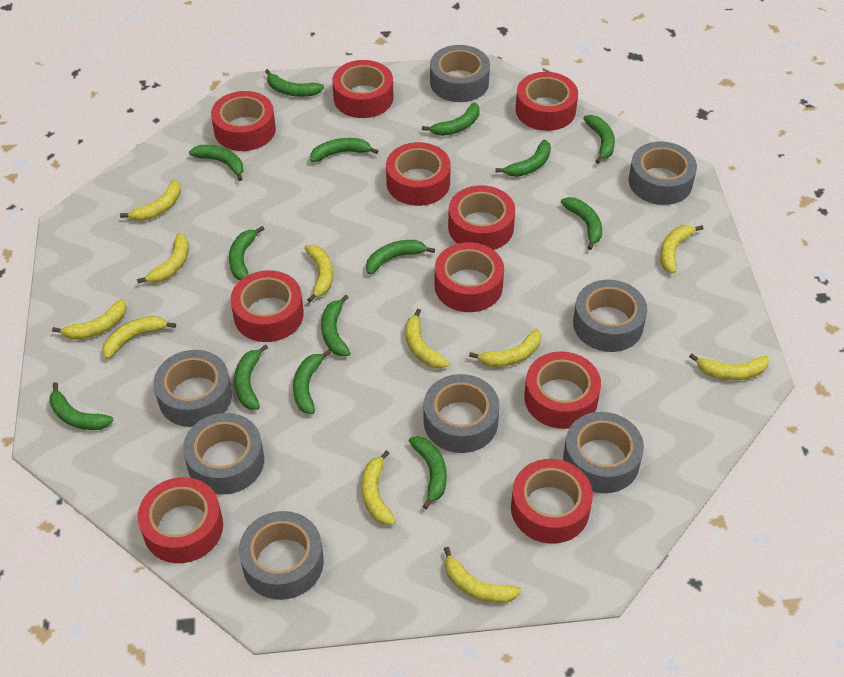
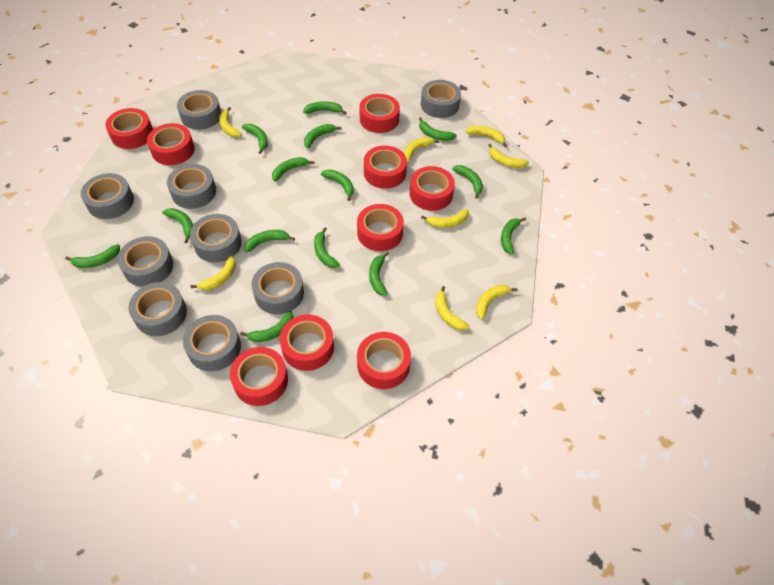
grey tape: [153,350,232,427] [183,413,264,495] [239,511,324,600] [424,374,500,453] [430,45,490,102] [563,412,644,493] [573,280,647,352] [628,142,697,205] = 8 -> [81,173,134,219] [117,236,173,287] [129,282,187,336] [167,164,216,209] [177,90,221,130] [183,315,241,371] [190,214,242,262] [252,262,304,314] [421,80,461,118] = 9
red tape: [138,477,223,563] [211,91,276,151] [231,270,304,342] [332,60,393,118] [386,142,451,206] [435,242,504,312] [448,185,515,250] [511,459,593,544] [515,72,578,131] [524,351,601,429] = 10 -> [105,108,153,149] [147,123,195,165] [230,347,288,406] [280,314,334,371] [357,204,404,251] [357,332,411,389] [360,94,400,133] [364,146,407,189] [409,166,455,211] = 9
yellow banana: [52,299,127,340] [102,316,176,359] [120,180,181,221] [137,233,189,283] [304,245,333,302] [361,450,396,525] [405,309,450,369] [444,547,522,603] [469,329,541,367] [660,225,703,274] [689,353,769,380] = 11 -> [190,256,236,290] [219,107,242,137] [404,137,439,162] [421,209,469,228] [436,286,469,330] [465,126,507,147] [476,285,517,319] [489,144,529,168] = 8

